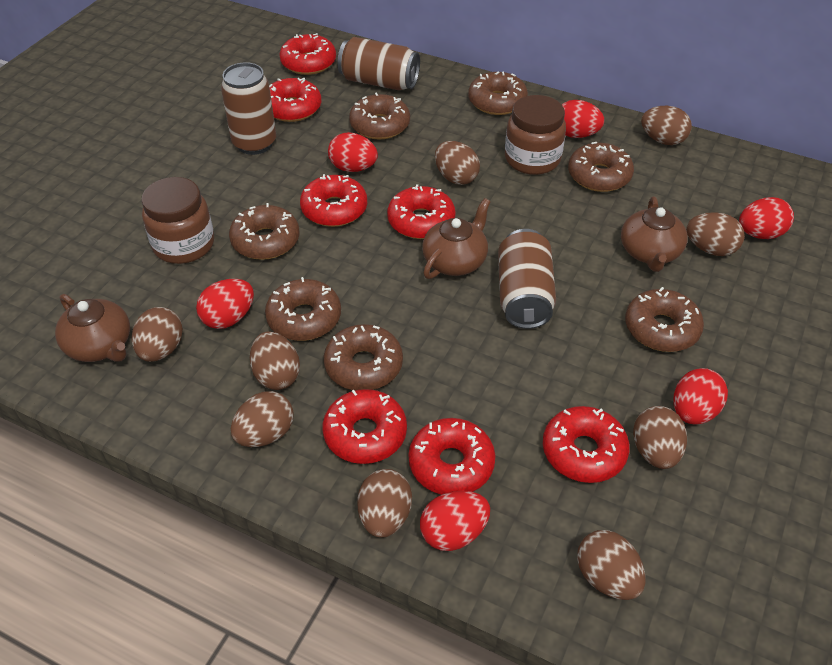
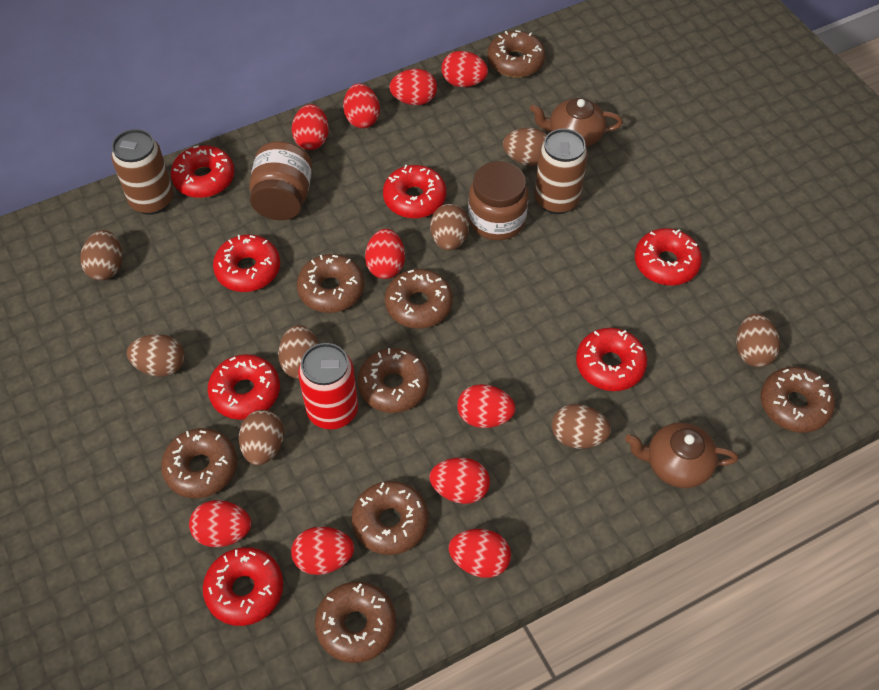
brown can: [221,62,276,155] [337,37,420,91] [498,229,556,329] = 3 -> [111,129,173,215] [534,129,588,214] = 2
brown donut: [229,203,299,260] [265,277,341,341] [324,324,403,391] [349,92,410,139] [468,72,528,115] [568,142,634,192] [625,287,704,352] = 7 -> [161,428,237,498] [297,254,364,313] [315,582,396,663] [351,481,429,555] [357,348,429,413] [385,269,453,329] [487,30,545,77] [761,367,835,433] = 8
brown egg: [132,307,183,362] [231,391,294,447] [250,331,300,390] [357,469,412,538] [435,141,480,185] [577,530,646,600] [633,406,687,469] [641,106,692,145] [686,212,745,256] = 9 -> [80,230,122,280] [127,334,185,377] [239,410,284,465] [278,325,319,379] [430,204,469,251] [503,128,547,166] [552,404,611,449] [736,314,780,367] = 8
brown teapot: [55,294,130,362] [422,198,491,279] [621,197,688,272] = 3 -> [530,98,623,147] [625,422,738,488] = 2
red can: none = 0 -> [298,343,358,429] = 1
red egg: [196,279,254,329] [328,132,378,172] [420,491,490,551] [562,100,604,138] [674,368,728,425] [739,197,794,239] = 6 -> [189,500,251,547] [291,104,329,150] [291,527,354,575] [343,83,380,128] [365,229,405,279] [389,69,437,105] [430,458,490,504] [441,51,488,87] [449,529,511,578] [457,384,516,428] = 10

